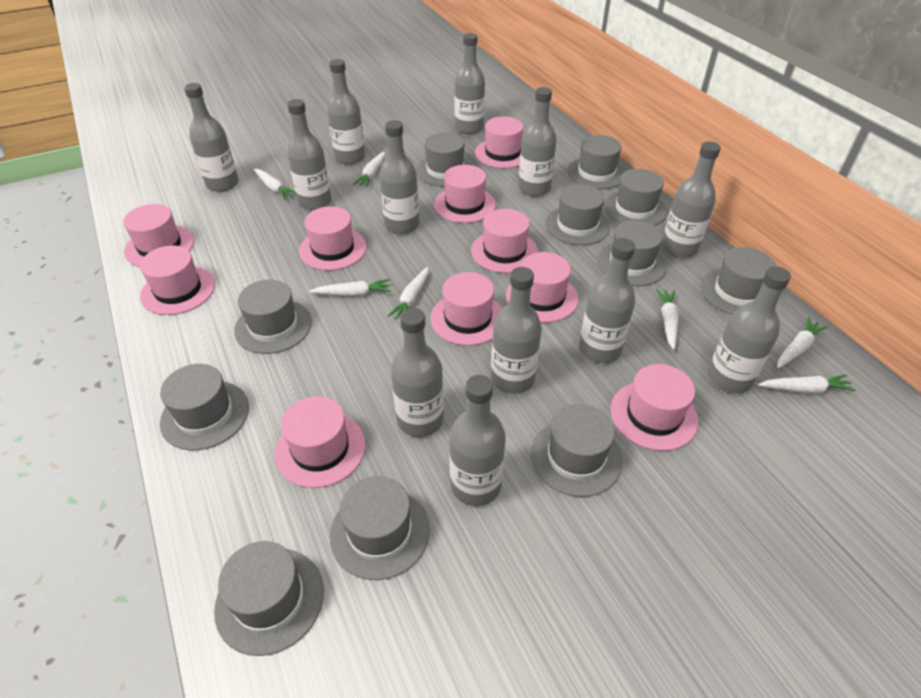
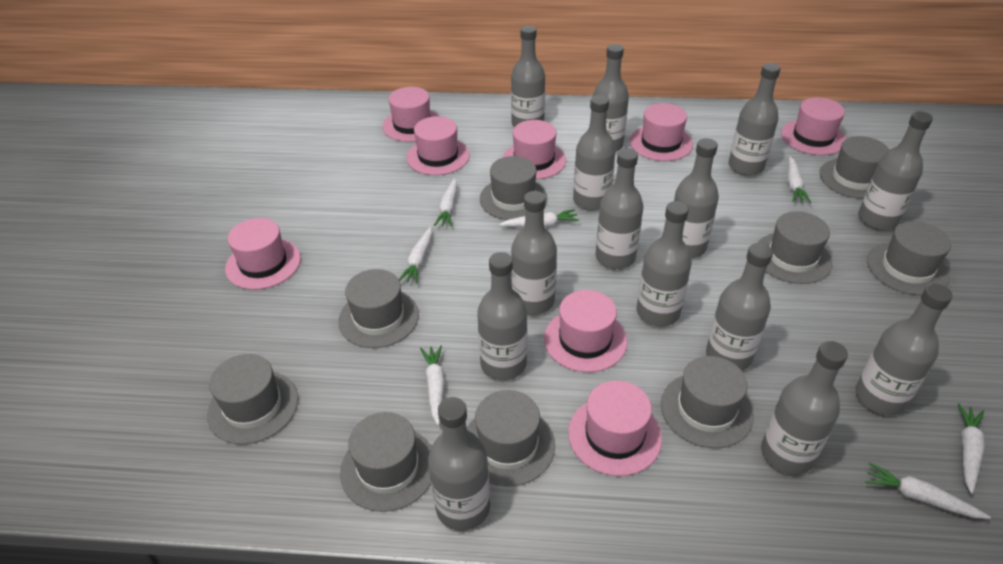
grey bottle: [184,83,239,192] [287,99,331,210] [327,59,365,164] [379,120,419,234] [391,308,444,437] [449,375,506,506] [454,33,485,134] [491,267,542,394] [518,87,557,196] [579,238,636,363] [662,142,721,258] [708,266,791,393] = 12 -> [428,397,490,531] [477,252,527,380] [511,26,545,127] [511,191,557,315] [573,95,616,211] [593,44,629,152] [596,148,644,269] [636,201,692,327] [674,138,719,258] [706,243,773,371] [728,63,781,176] [761,341,848,475] [856,284,953,416] [858,111,933,230] = 14
grey hat: [160,364,249,450] [214,541,324,656] [234,280,312,354] [330,476,430,580] [416,132,472,187] [531,404,622,497] [545,184,610,245] [567,135,625,189] [597,220,667,286] [604,169,667,226] [701,247,776,314] = 11 -> [207,354,298,445] [338,269,419,348] [340,412,432,512] [467,390,555,487] [480,156,548,220] [661,356,754,448] [757,211,832,284] [820,136,889,199] [867,221,951,296] = 9
pink hat: [123,204,194,267] [140,245,215,315] [275,396,366,488] [299,206,367,271] [430,272,502,346] [434,165,496,223] [471,209,538,273] [475,116,524,168] [506,252,579,323] [611,364,699,451] = 10 -> [225,218,301,290] [382,87,439,142] [406,116,470,175] [502,120,566,180] [544,290,627,372] [568,381,662,476] [630,103,693,161] [781,97,846,155] = 8

